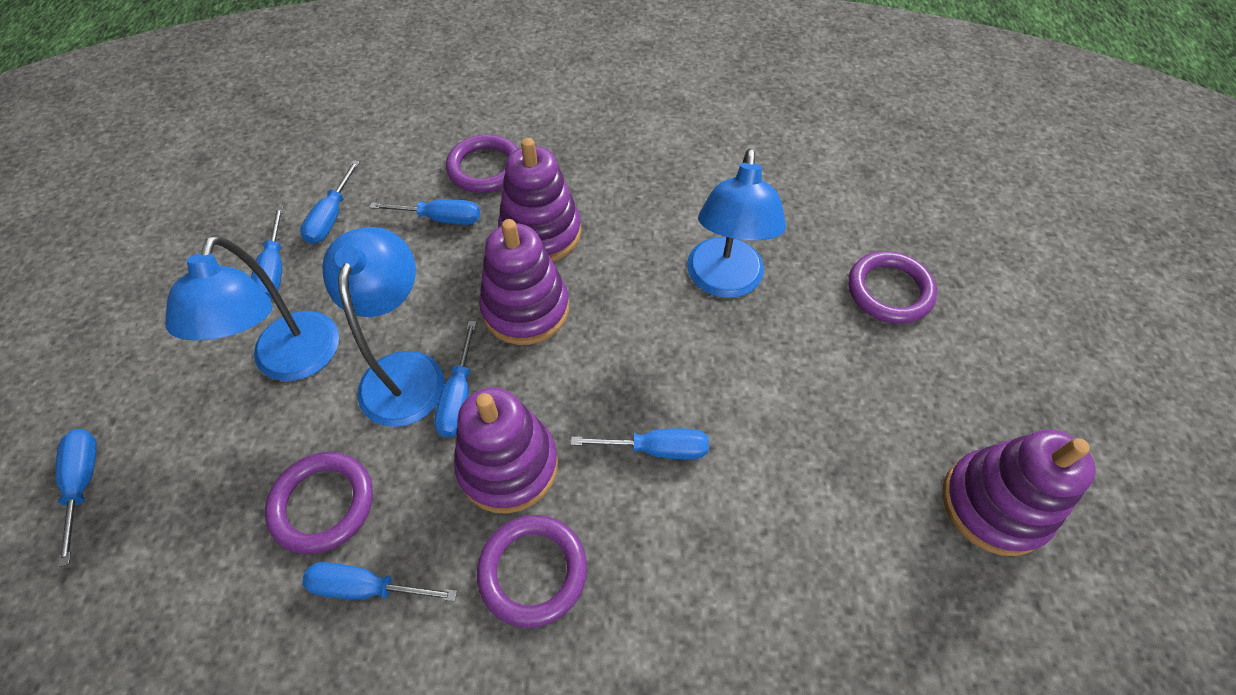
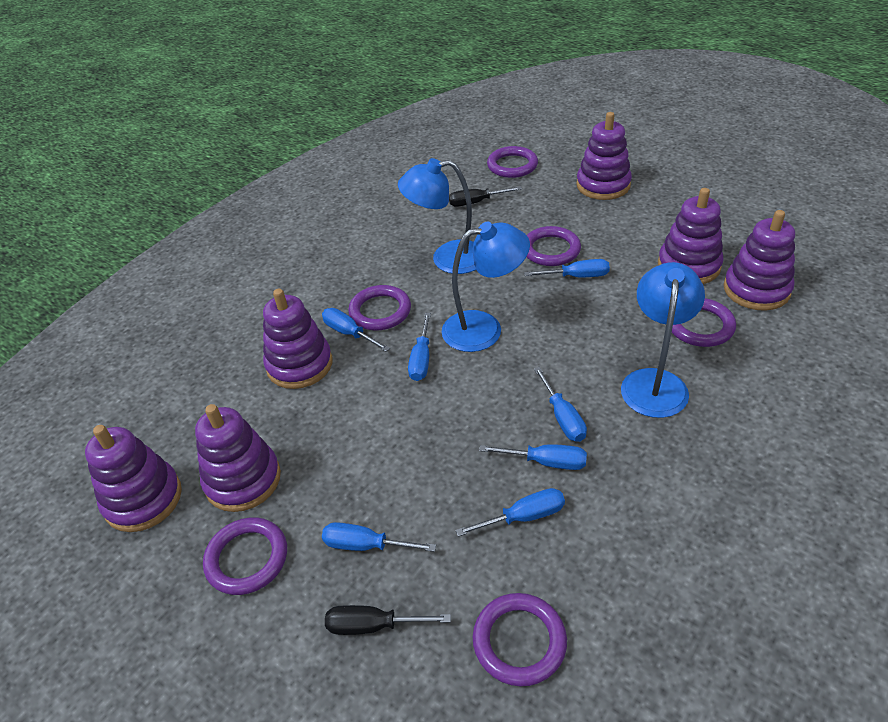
black screwdriver: none = 0 -> [325,605,451,635] [449,186,522,207] = 2
purple ring: [265,452,373,554] [446,134,518,193] [477,515,587,628] [848,251,937,324] = 4 -> [203,517,287,595] [348,285,411,331] [473,593,567,687] [487,146,538,178] [527,226,581,266] [672,298,736,347] = 6
purple stacking toy: [454,388,558,514] [479,219,569,345] [498,138,581,262] [942,429,1096,556] = 4 -> [85,425,182,532] [195,404,281,512] [263,289,332,389] [576,112,632,200] [658,188,724,284] [723,210,795,311] = 6

